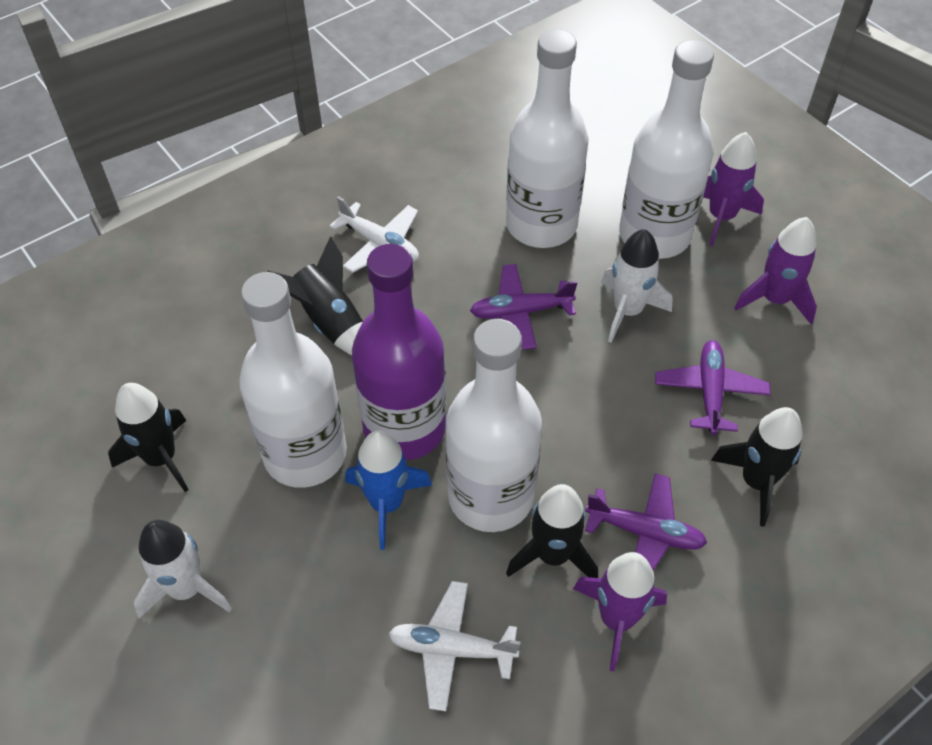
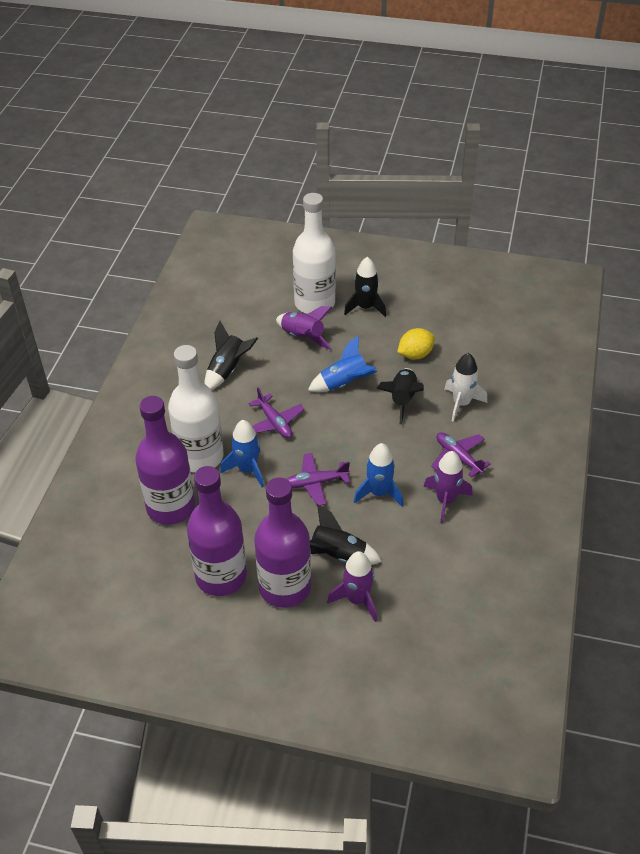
blue rocket: [345,430,432,550] = 1 -> [220,420,264,487] [308,335,377,392] [354,443,403,506] = 3
purple bottle: [352,244,446,460] = 1 -> [135,396,195,525] [187,466,247,596] [254,477,311,608] = 3
white bottle: [239,272,347,488] [446,319,542,532] [506,29,588,248] [619,40,714,259] = 4 -> [168,345,224,472] [293,193,336,314] = 2
white plane: [330,196,419,273] [388,581,521,711] = 2 -> none = 0
white rocket: [133,520,232,618] [601,229,673,343] = 2 -> [444,353,487,422] = 1
yellow lemon: none = 0 -> [397,328,435,360] = 1

